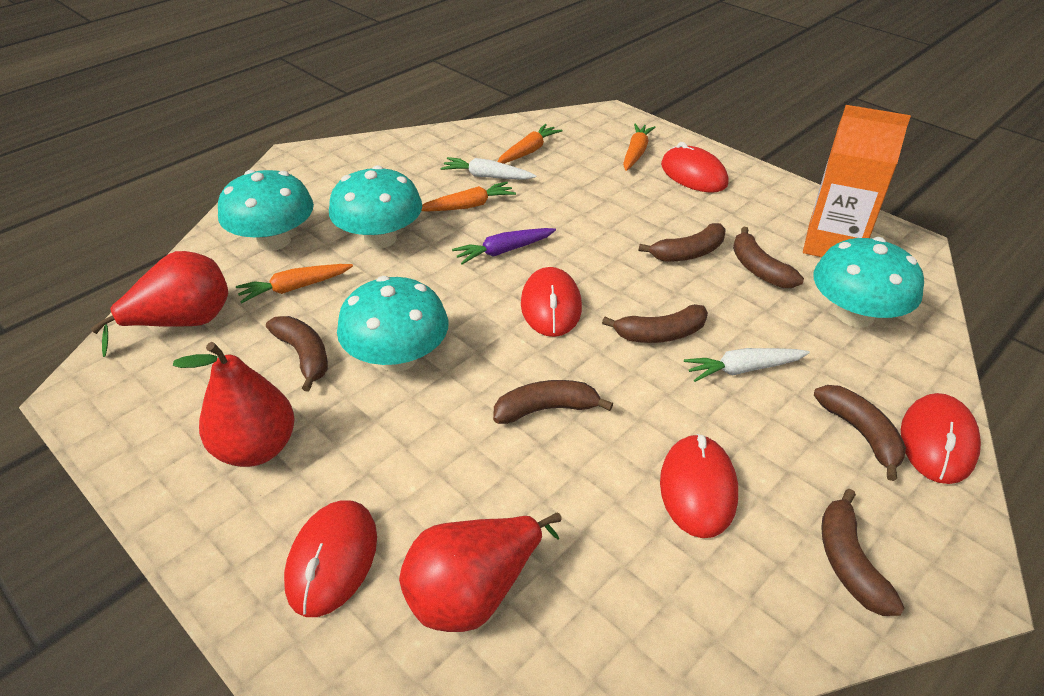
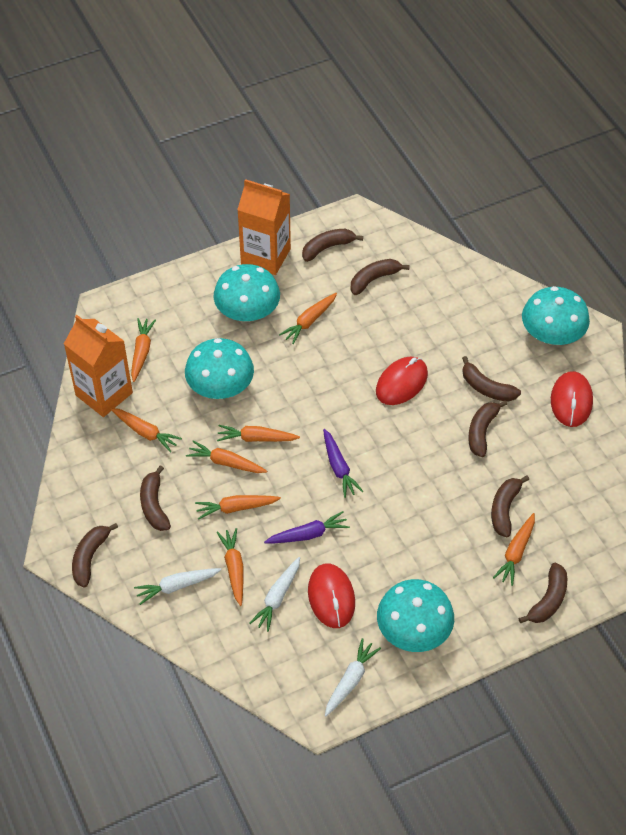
brown banana: [266,316,328,392] [493,380,613,424] [602,304,708,343] [639,223,725,262] [733,227,804,288] [814,385,906,481] [821,489,904,616] = 7 -> [72,523,118,587] [140,465,171,531] [302,229,363,262] [350,259,410,295] [462,356,521,402] [468,400,507,457] [491,476,529,537] [519,563,567,623] = 8
orange carrot: [236,264,353,303] [421,182,516,212] [498,124,563,164] [623,123,656,171] = 4 -> [110,408,182,453] [131,318,156,382] [186,441,267,473] [195,495,281,520] [217,425,300,442] [217,528,243,606] [279,293,337,344] [493,513,535,586] = 8
orange carton: [803,105,911,257] = 1 -> [64,315,133,417] [237,179,291,275] = 2
purple carrot: [452,228,556,264] = 1 -> [264,511,350,543] [323,429,363,498] = 2
red mouse: [284,500,377,617] [521,267,582,337] [660,434,738,538] [661,142,729,193] [901,393,981,484] = 5 -> [308,564,355,628] [376,356,428,405] [551,371,593,427] = 3
red pear: [90,251,228,357] [173,342,295,467] [399,513,561,632] = 3 -> none = 0
white carrot: [440,157,536,180] [684,348,810,382] = 2 -> [134,568,221,605] [250,557,300,632] [325,638,381,716] = 3

